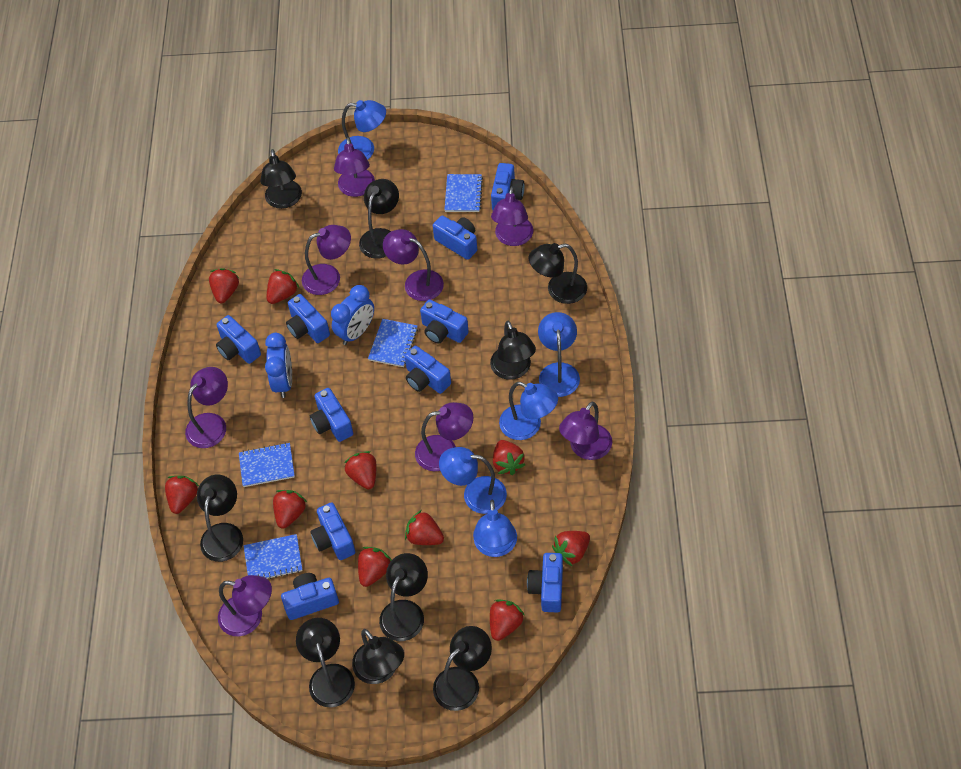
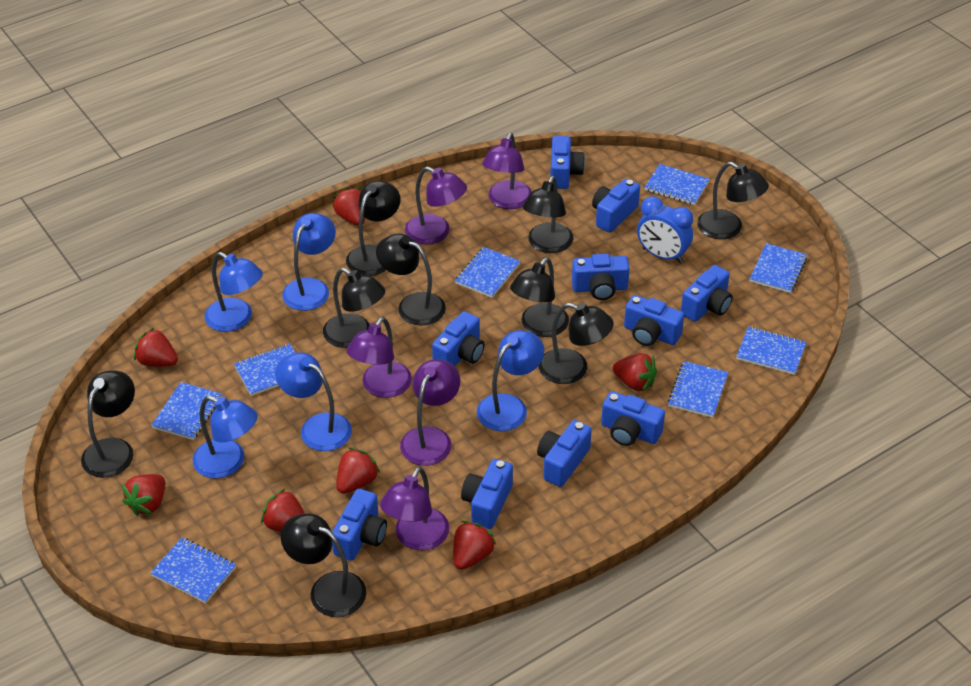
blue clock: [265,333,292,398] [331,285,374,345] = 2 -> [637,197,693,263] = 1
blue notebook: [239,443,295,487] [244,534,303,579] [368,319,418,367] [444,174,483,212] = 4 -> [150,537,236,603] [151,382,222,440] [234,344,295,396] [455,247,520,298] [645,164,710,205] [668,361,728,418] [736,327,806,375] [750,243,807,293] = 8
purple lamp: [185,367,228,448] [218,575,272,636] [302,225,351,295] [334,137,375,197] [383,229,444,301] [415,402,473,471] [491,186,533,246] [559,402,612,460] = 8 -> [347,317,412,398] [380,467,449,550] [400,360,460,466] [405,167,467,244] [482,133,532,209] = 5
red strawberry: [165,476,199,514] [209,268,240,303] [267,269,299,304] [273,490,307,529] [344,451,376,489] [358,547,392,587] [405,510,444,545] [490,599,525,641] [493,440,525,475] [552,531,590,566] = 10 -> [122,474,165,516] [134,328,178,367] [261,488,305,532] [333,187,365,226] [336,447,380,494] [453,521,496,570] [613,353,657,392] = 7

